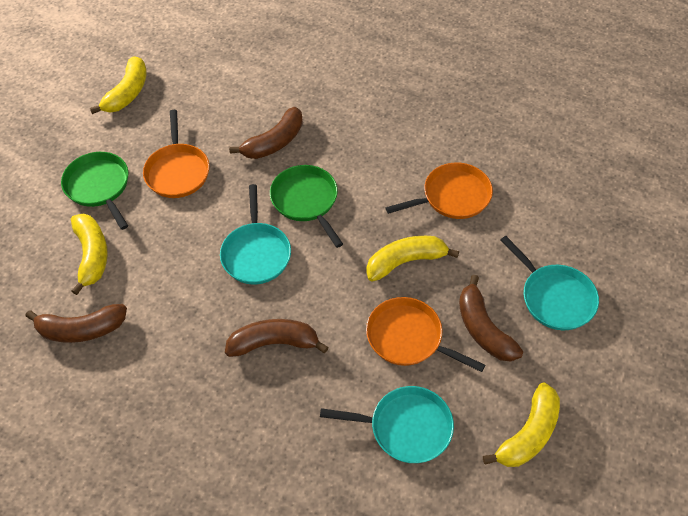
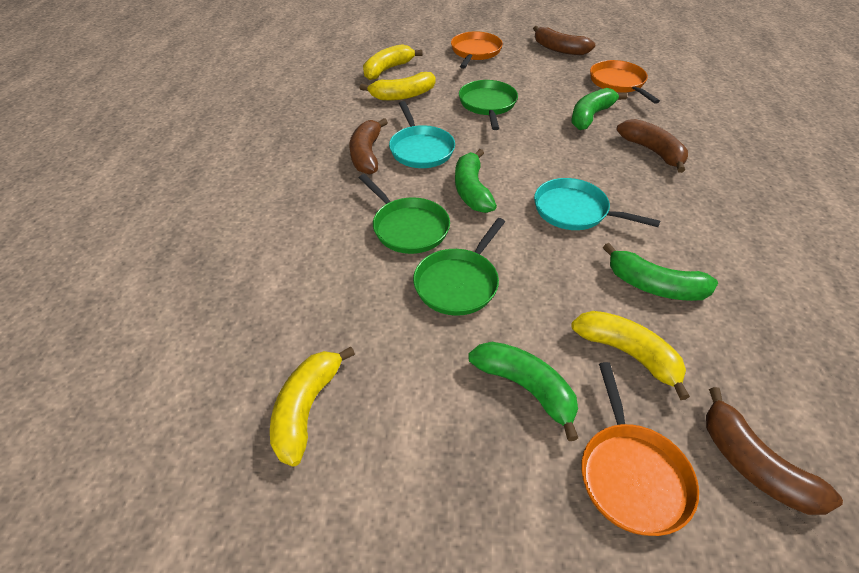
green banana: none = 0 -> [455,149,497,213] [468,342,578,441] [571,88,627,130] [603,243,718,301] = 4
green pan: [61,152,128,230] [270,165,343,248] = 2 -> [359,174,450,254] [413,218,505,316] [459,80,518,130] = 3
turquoise pan: [220,184,291,284] [320,386,454,463] [501,236,599,330] = 3 -> [389,101,455,168] [534,178,660,230] = 2

